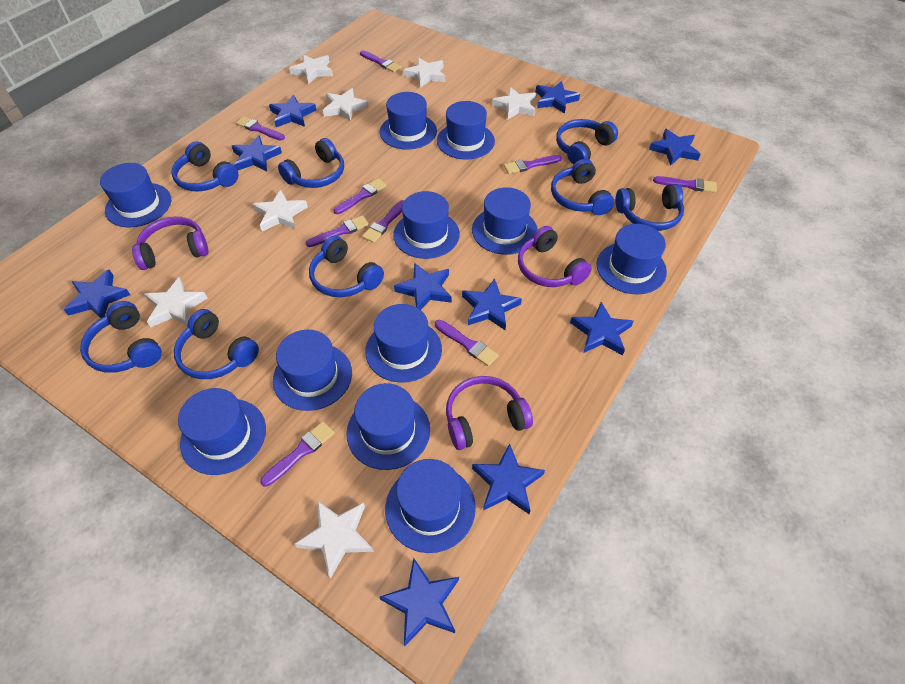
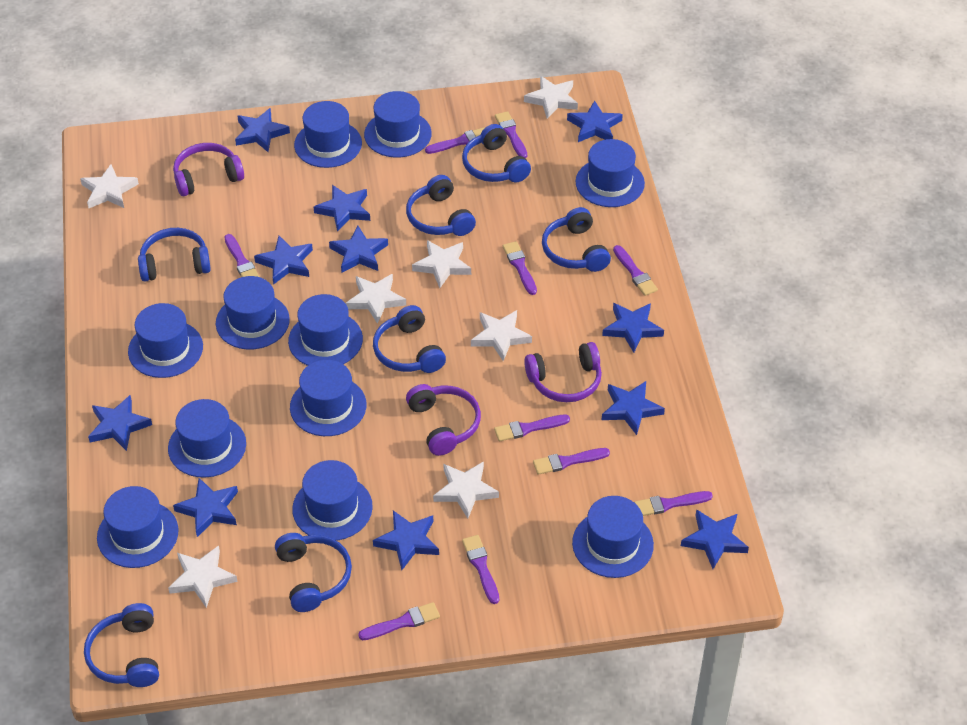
blue headphones: [80,301,162,373] [171,142,238,191] [174,309,259,379] [278,138,344,188] [309,236,384,297] [551,159,614,215] [556,119,618,165] [615,184,684,231] = 8 -> [84,603,159,687] [138,228,211,281] [275,533,352,612] [373,305,446,373] [406,175,476,236] [462,124,531,182] [542,207,611,272] = 7
blue star: [64,269,130,318] [232,135,282,171] [269,95,316,127] [379,558,459,646] [394,263,452,310] [462,279,522,330] [472,443,545,514] [536,81,580,114] [570,302,634,355] [649,129,701,166] = 10 -> [88,395,152,451] [173,478,238,537] [235,108,290,152] [254,236,313,285] [314,185,370,232] [329,226,388,273] [373,510,439,570] [567,100,623,142] [602,303,664,353] [602,381,665,435] [681,509,749,569] = 11
purple brush: [236,116,285,140] [260,421,334,487] [306,215,369,247] [334,178,387,214] [360,50,401,72] [362,200,404,243] [435,320,499,366] [504,155,562,174] [653,176,717,193] = 9 -> [224,234,259,277] [358,602,440,640] [425,127,485,154] [462,535,499,604] [494,415,570,442] [495,111,527,158] [503,241,537,295] [533,448,610,475] [613,245,658,296] [634,491,713,516] = 10

